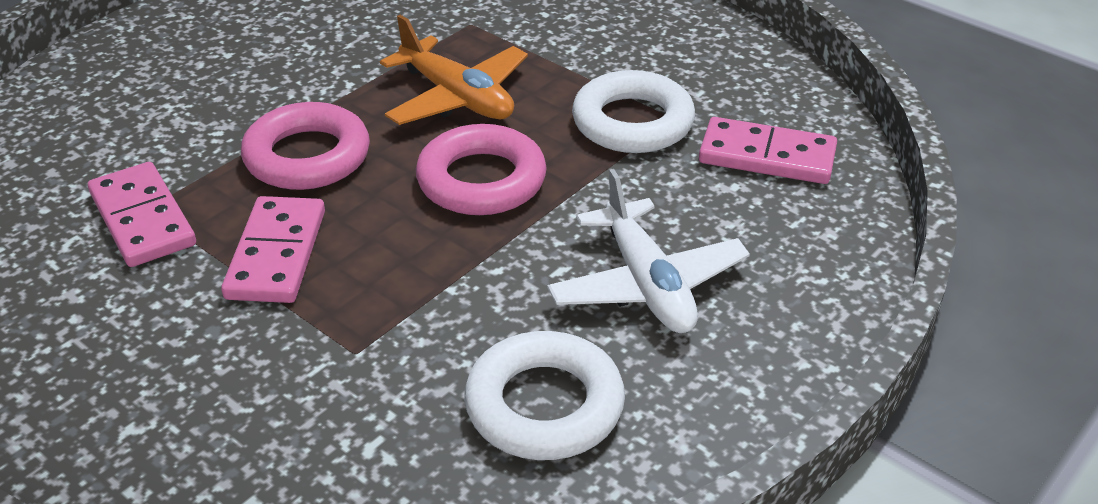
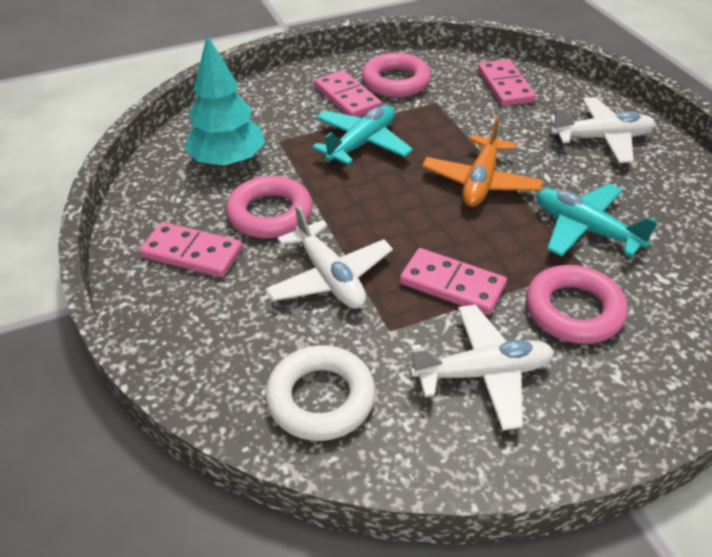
pink domino: [88,162,196,267] [221,196,325,303] [699,117,837,184] = 3 -> [139,222,243,277] [314,70,382,117] [400,248,507,315] [478,59,536,106] = 4
pink ring: [241,102,370,190] [416,124,547,215] = 2 -> [226,176,312,238] [362,53,431,97] [526,265,628,344] = 3
turquoise plane: none = 0 -> [312,105,413,166] [537,184,658,257] = 2
turquoise tree: none = 0 -> [184,35,265,167] = 1
white plane: [547,169,750,333] = 1 -> [265,205,393,309] [410,305,554,431] [550,97,655,163] = 3
white ring: [464,331,625,460] [572,70,695,153] = 2 -> [265,345,375,441] = 1

